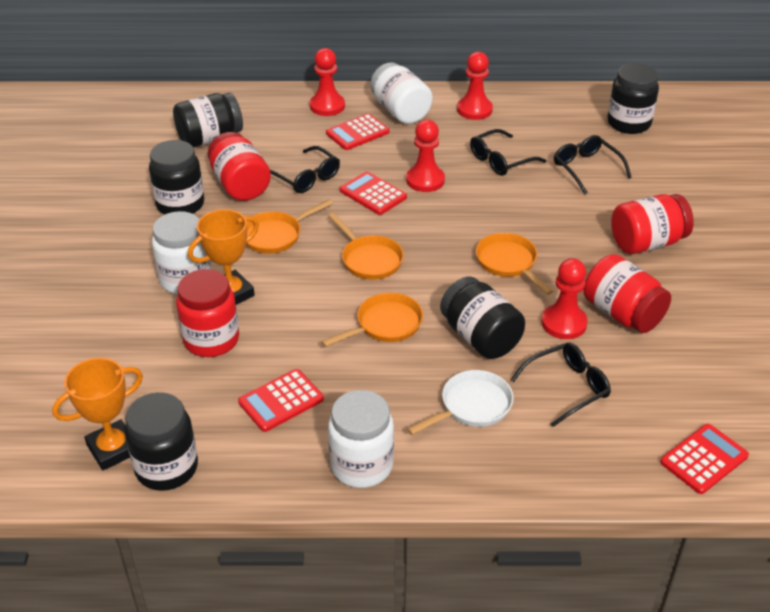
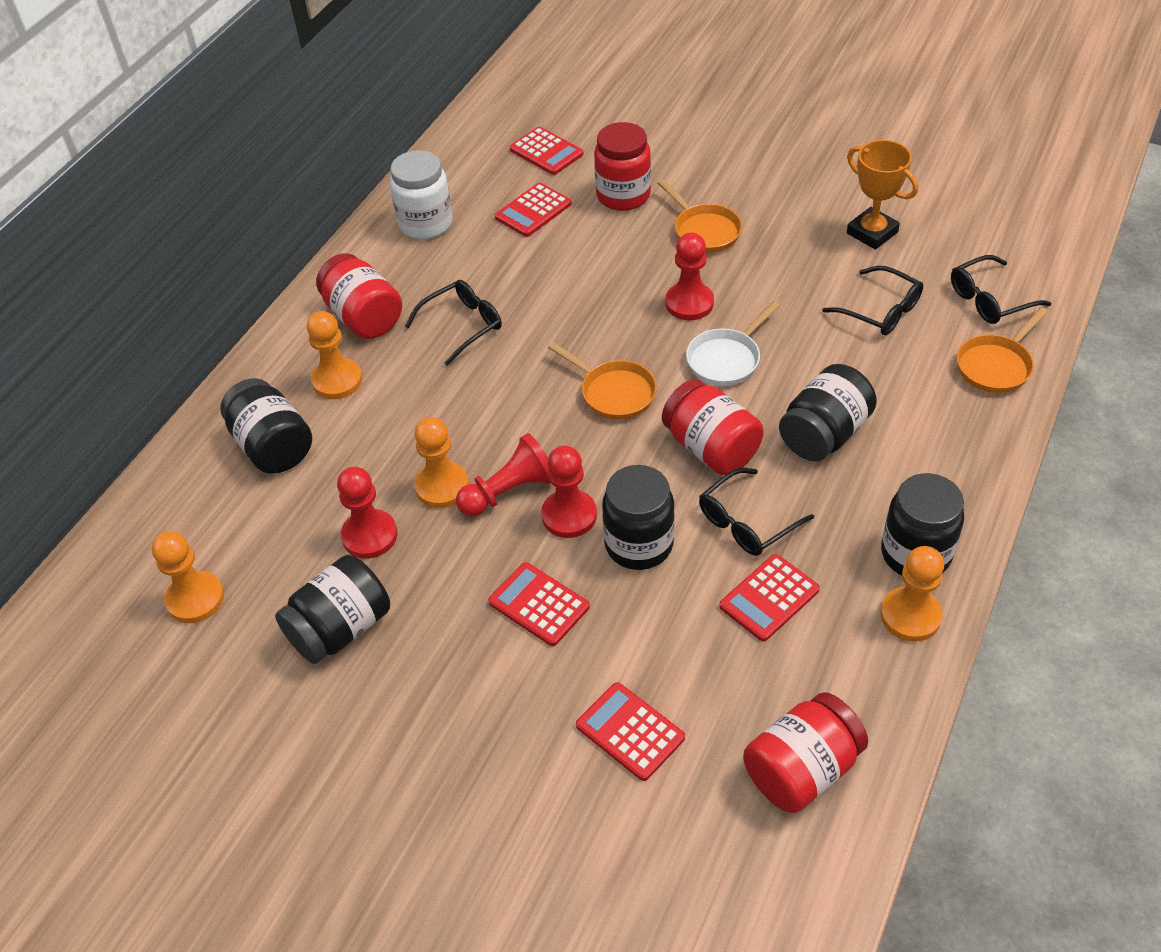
orange pan: [246,199,333,254] [321,293,423,347] [329,213,404,280] [476,233,553,295] = 4 -> [548,342,657,420] [657,179,742,253] [957,307,1048,393] = 3
orange pawn: none = 0 -> [152,531,224,623] [307,311,362,399] [414,417,469,508] [880,546,944,642] = 4
orange trophy: [52,358,143,470] [188,209,259,305] = 2 -> [847,140,918,250] = 1
red calculator: [238,369,324,432] [326,113,390,150] [340,171,407,215] [660,424,749,494] = 4 -> [488,562,590,646] [495,183,572,237] [510,127,584,175] [576,682,685,781] [719,554,820,642] = 5
white jar: [152,211,211,294] [328,390,394,488] [370,63,433,124] = 3 -> [390,150,453,239] = 1

